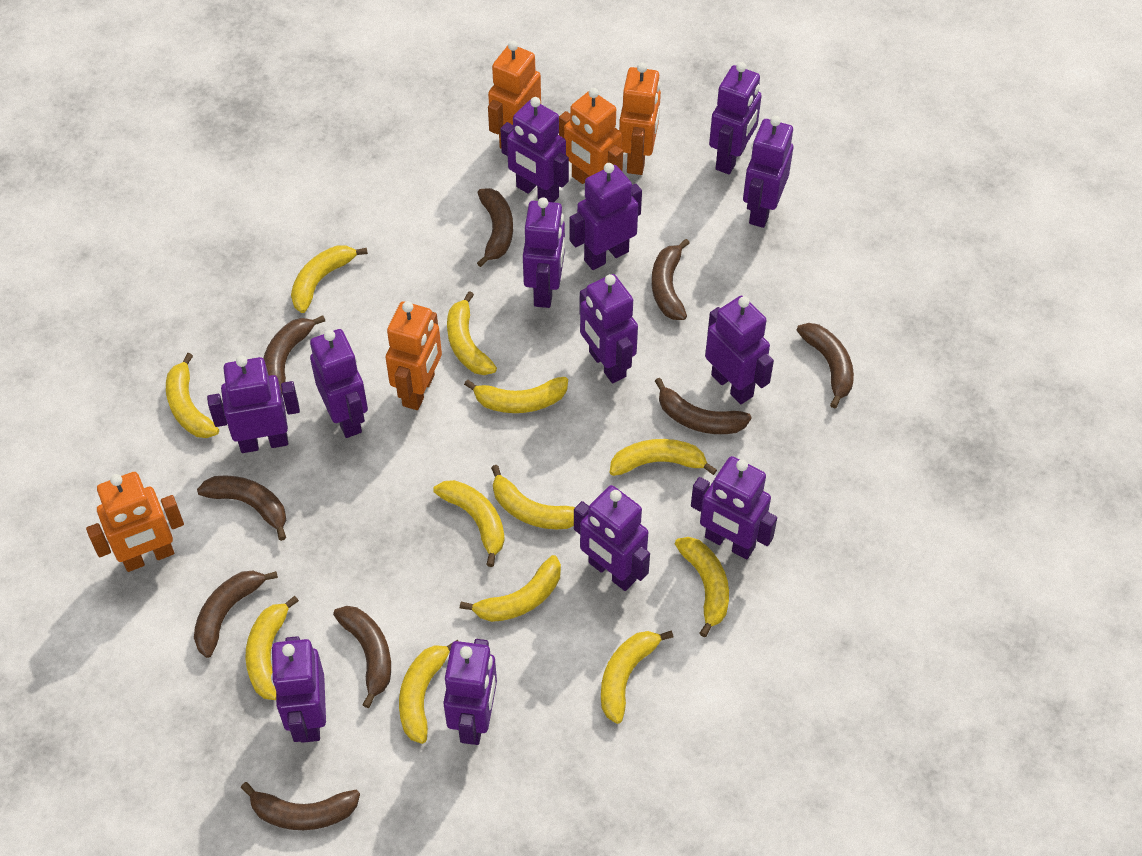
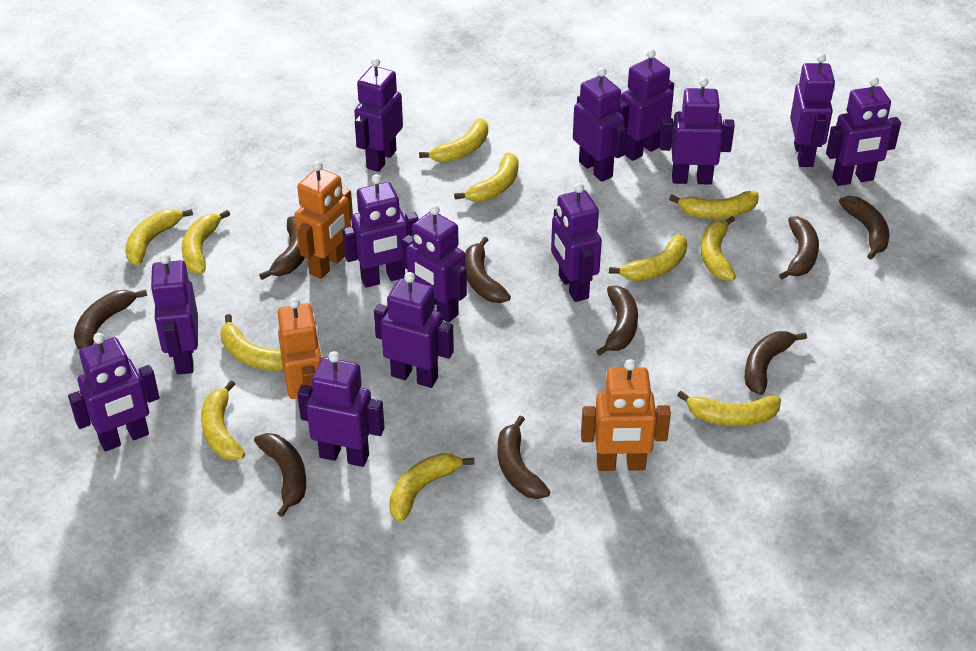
orange robot: [86,472,184,572] [385,301,442,410] [488,41,541,148] [559,88,623,184] [619,63,661,175] = 5 -> [277,298,322,411] [294,161,353,279] [581,359,671,471] = 3
yellow banana: [166,353,219,438] [245,596,299,700] [291,246,368,313] [399,640,458,744] [433,480,505,567] [447,291,497,375] [460,555,561,622] [464,377,568,413] [491,465,575,529] [601,631,673,724] [610,439,717,476] [675,537,729,637] = 12 -> [125,209,193,265] [182,210,230,273] [201,380,245,461] [221,314,283,371] [389,453,475,523] [419,118,488,162] [454,152,519,202] [609,234,687,281] [669,191,759,219] [677,391,781,426] [701,216,736,281] = 11

